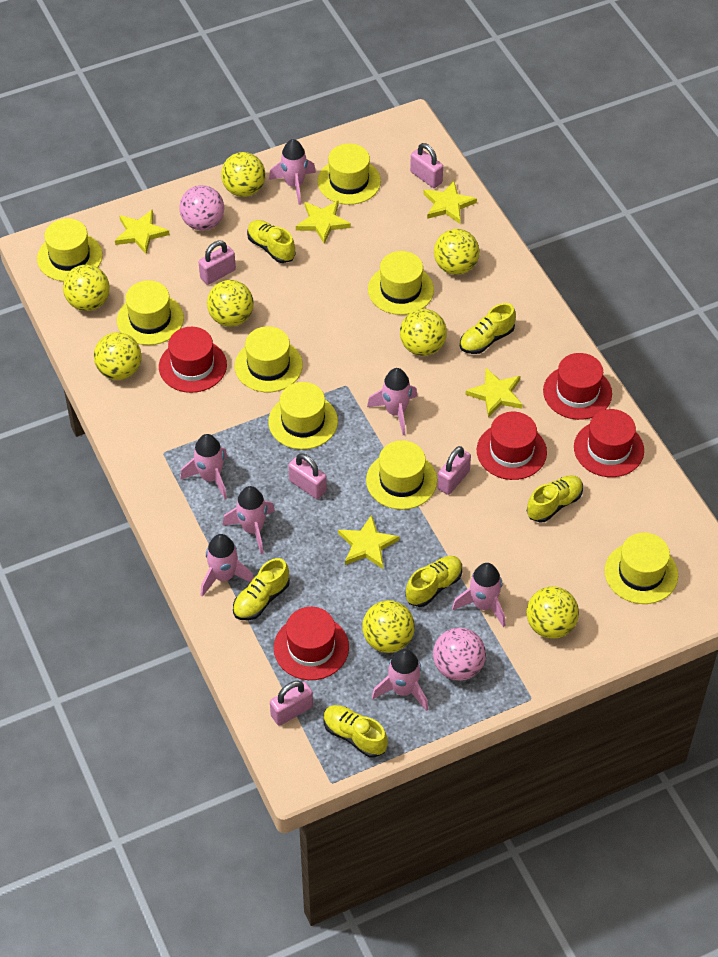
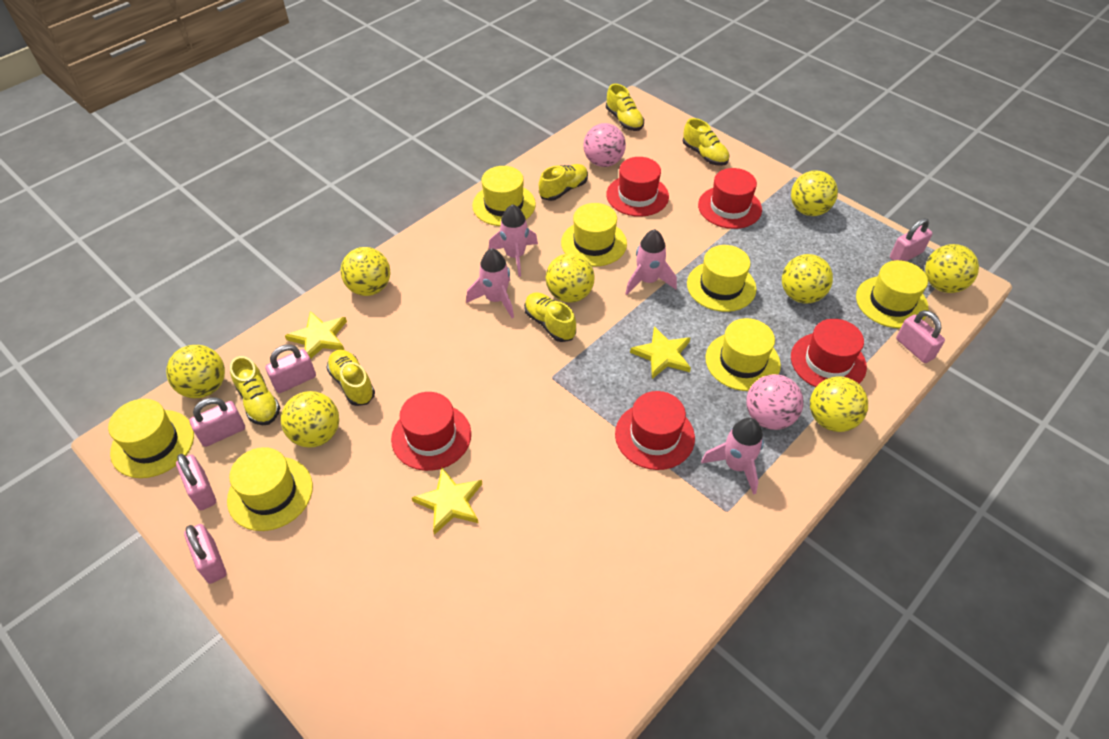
pink padlock: [199,241,236,285] [270,680,313,726] [288,453,327,499] [410,143,443,188] [437,446,471,495] = 5 -> [176,454,216,510] [184,524,227,584] [189,397,245,447] [265,344,316,393] [890,218,932,261] [896,310,945,363] = 6
pink rocket: [180,434,227,499] [201,534,254,597] [223,486,275,554] [269,139,316,205] [367,368,417,435] [372,649,428,711] [452,563,505,627] = 7 -> [466,248,514,318] [488,204,538,277] [625,229,677,295] [701,418,764,495] = 4
yellow hat: [37,218,103,281] [117,280,184,345] [235,326,303,392] [268,382,338,450] [317,143,381,205] [366,440,437,510] [368,251,434,315] [605,533,678,604] = 8 -> [108,399,194,478] [227,447,313,531] [472,166,536,226] [561,203,627,267] [687,245,756,312] [705,318,781,391] [856,260,928,328] = 7
yellow star: [115,209,170,254] [296,201,351,244] [338,515,399,569] [423,181,477,224] [465,368,523,418] = 5 -> [285,311,347,359] [412,468,482,535] [630,326,691,379] = 3

